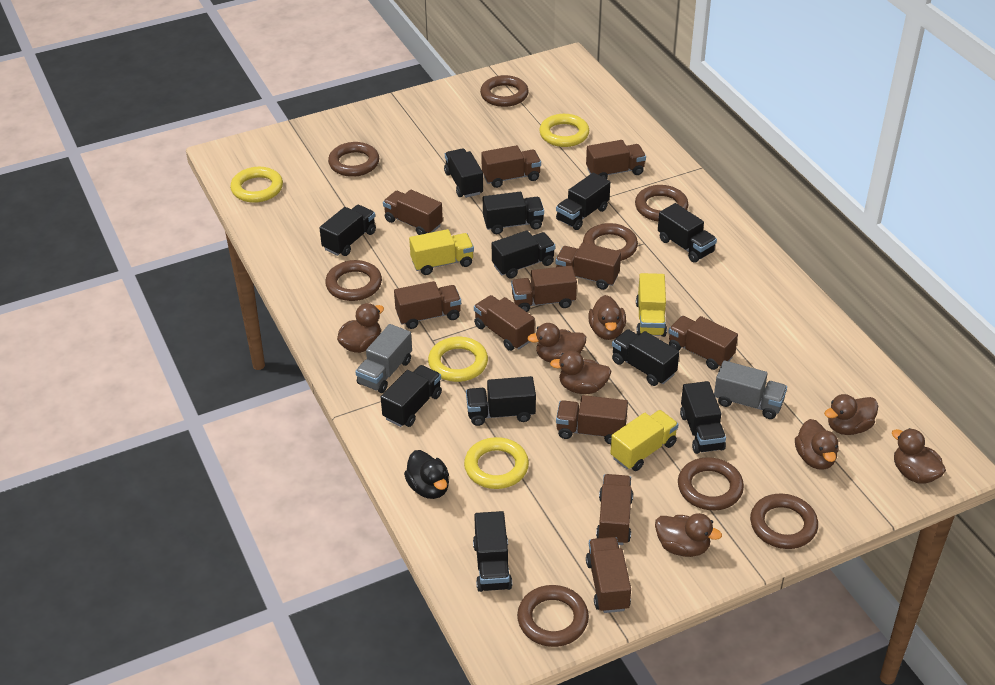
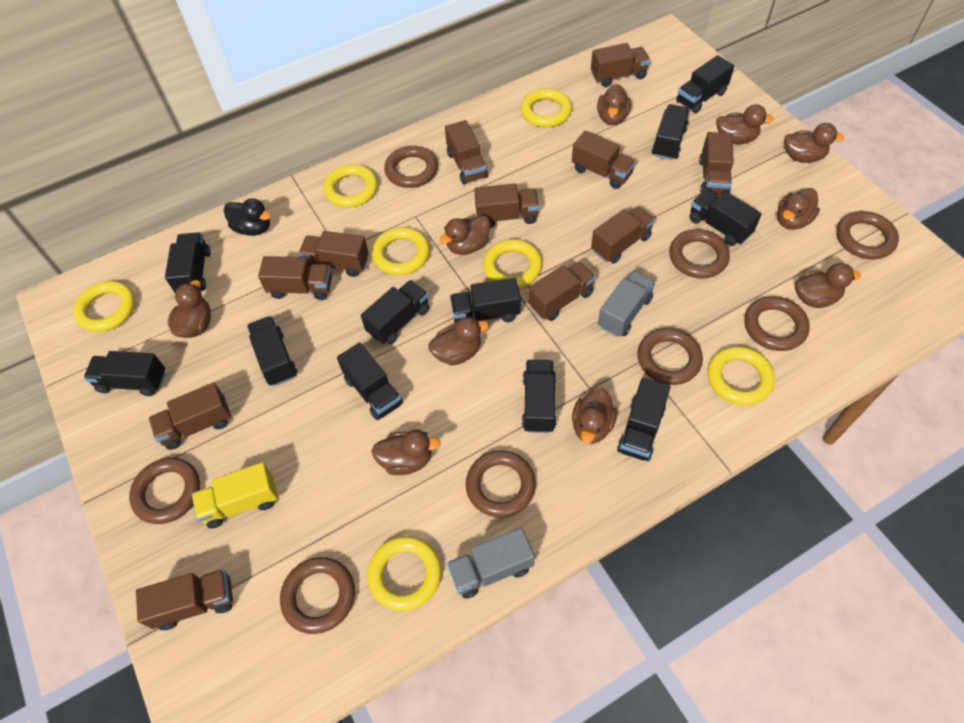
brown duck: [337,303,384,353] [527,323,586,363] [550,351,612,394] [588,295,626,340] [655,513,722,557] [795,419,839,469] [824,394,878,435] [892,428,946,484] = 8 -> [168,280,211,338] [372,429,441,475] [428,317,489,365] [439,215,490,255] [572,387,617,444] [597,84,631,125] [716,105,774,144] [777,188,820,230] [784,123,844,163] [795,263,861,308] = 10
yellow ring: [230,167,283,203] [428,337,488,382] [464,437,529,489] [539,114,589,147] = 4 -> [73,281,135,332] [323,164,378,208] [367,536,441,611] [372,227,430,275] [483,239,542,288] [521,88,572,127] [707,346,775,405] = 7
yellow truck: [409,229,474,275] [610,410,679,471] [636,273,667,337] = 3 -> [192,462,278,528] = 1

